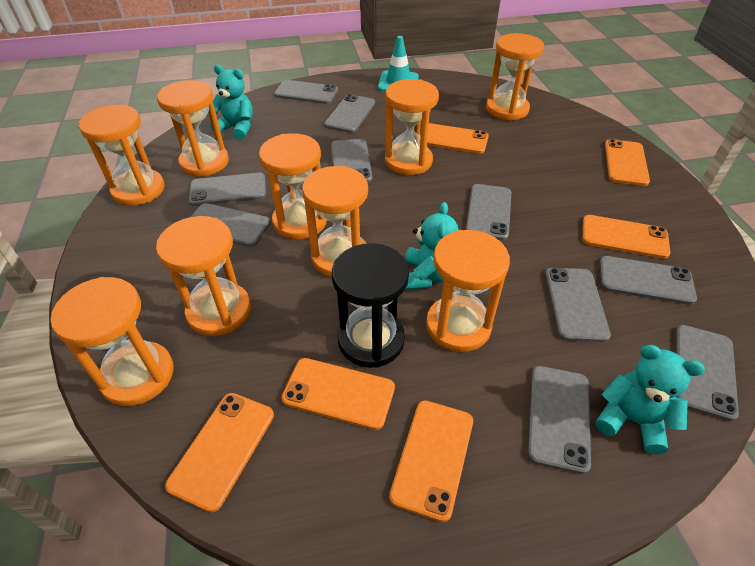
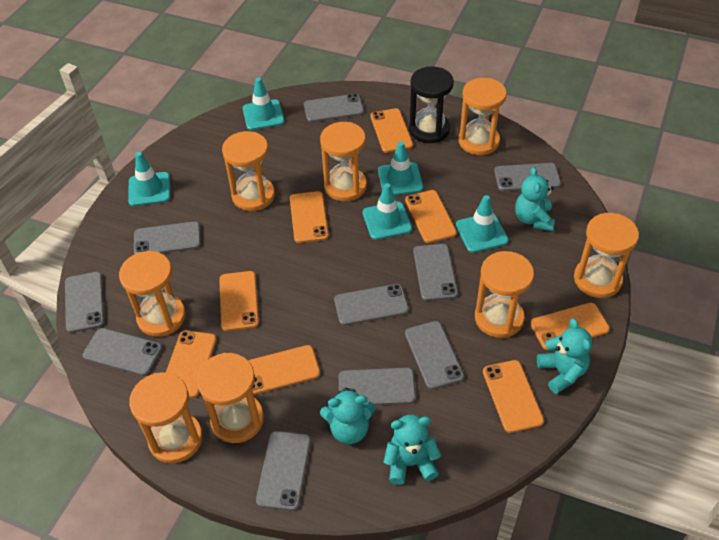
orange hourglass: [50,277,174,406] [79,105,165,206] [156,216,251,336] [157,80,229,177] [259,133,327,240] [302,166,368,277] [385,79,439,175] [426,230,510,352] [486,33,544,121] = 9 -> [119,251,186,337] [129,372,203,463] [197,353,264,443] [222,131,275,211] [320,122,367,201] [458,78,507,155] [475,251,534,338] [574,213,639,298] = 8
orange phone: [165,393,274,513] [281,358,395,430] [389,400,473,522] [420,123,489,154] [582,215,670,259] [605,139,650,186] = 6 -> [166,330,217,398] [219,271,259,331] [248,345,320,395] [290,191,329,243] [370,108,413,153] [405,190,457,243] [483,360,544,433] [530,303,610,350] = 8
turquoise teddy bear: [210,65,253,140] [405,202,458,290] [595,345,705,454] = 3 -> [320,388,376,444] [384,415,441,485] [515,167,555,231] [537,318,592,394] = 4
turquoise traffic cone: [378,36,419,92] = 1 -> [128,152,170,206] [243,77,284,130] [363,183,412,240] [378,142,423,195] [456,195,509,253] = 5

